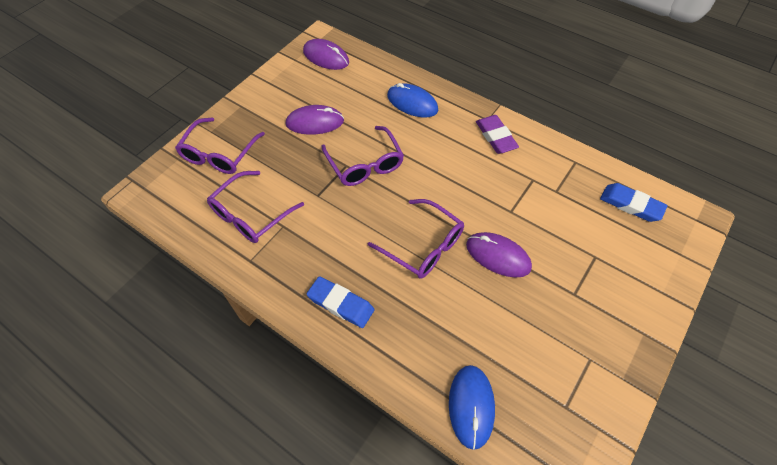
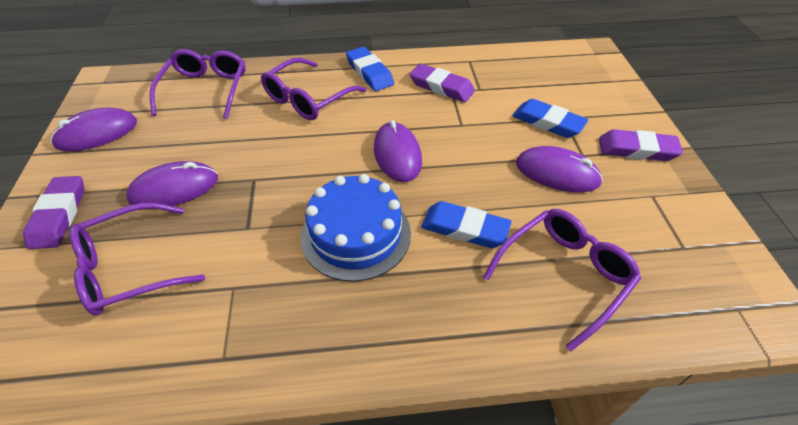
blue cake: none = 0 -> [301,174,411,282] = 1
blue eraser: [307,276,375,328] [600,183,667,222] = 2 -> [346,47,394,91] [421,201,511,248] [512,99,588,138] = 3
blue mouse: [387,83,438,118] [449,365,495,450] = 2 -> none = 0
purple eraser: [476,115,519,154] = 1 -> [23,176,85,249] [410,64,475,102] [599,129,683,161] = 3
purple mouse: [286,105,344,135] [303,39,349,70] [466,232,532,278] = 3 -> [51,107,137,152] [126,161,218,206] [374,120,422,182] [516,146,603,192] = 4

